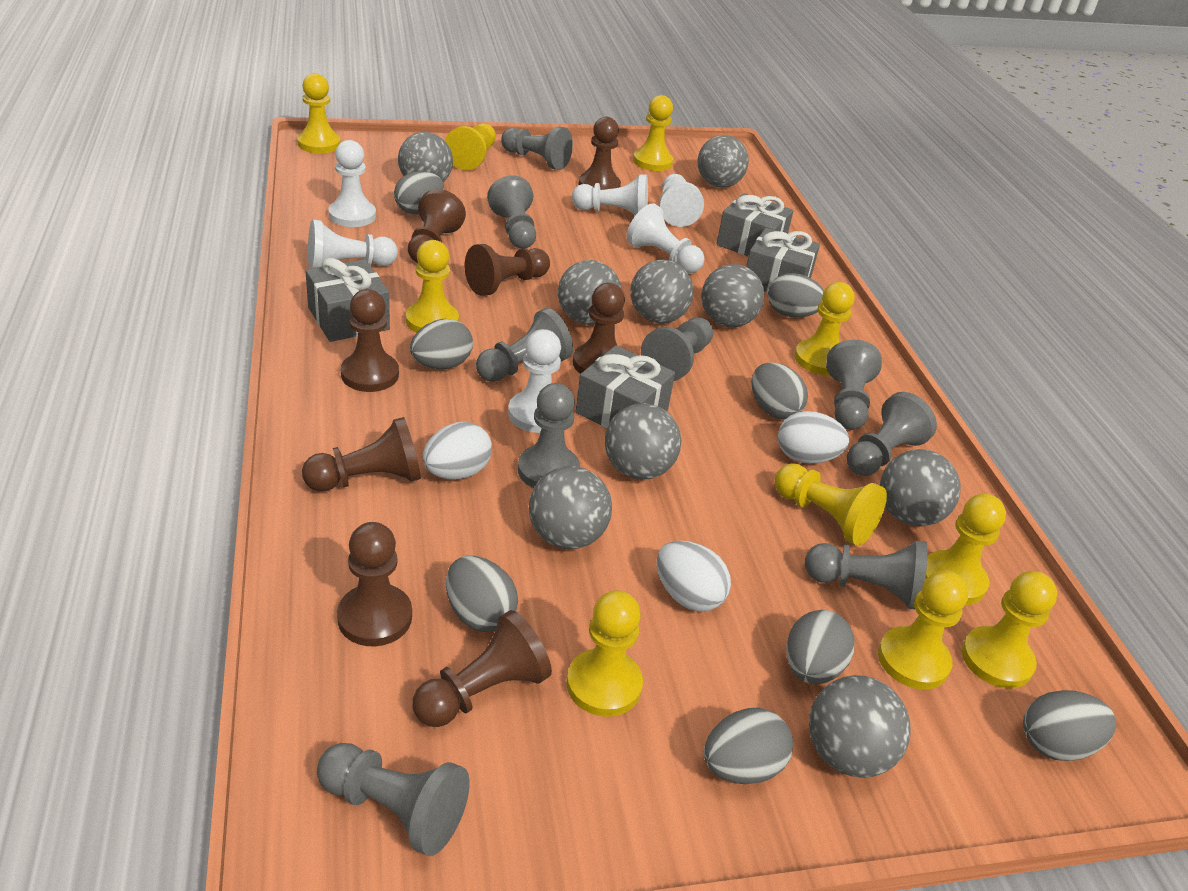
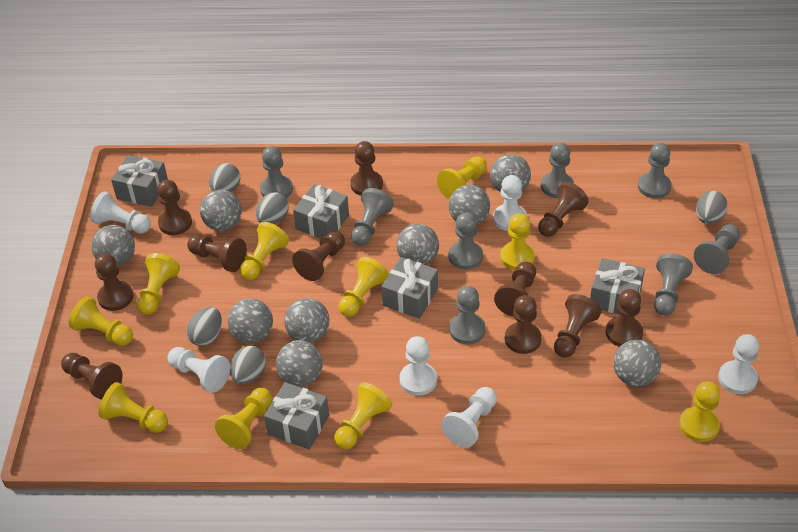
brown pawn: [302,417,421,491] [337,522,412,646] [341,289,399,392] [408,189,466,263] [413,610,552,727] [465,244,550,296] [573,283,625,374] [579,117,621,190] = 8 -> [61,353,123,399] [95,254,133,311] [157,180,192,235] [187,235,247,272] [292,231,345,281] [350,141,383,196] [494,262,536,316] [505,295,542,354] [538,182,589,237] [554,294,601,358] [606,289,643,347] = 11
grey egg: [394,171,444,214] [410,319,473,369] [446,556,518,632] [704,708,793,784] [752,362,808,420] [768,273,824,318] [786,610,854,685] [1023,690,1116,761] = 8 -> [186,307,222,346] [209,163,240,192] [230,346,266,384] [256,192,289,224] [696,191,728,224] = 5
grey gift: [305,258,390,342] [576,345,675,428] [716,193,794,257] [746,228,820,293] = 4 -> [111,155,168,207] [264,382,329,449] [293,184,349,239] [381,257,438,319] [590,258,645,315] = 5
grey pawn: [317,743,470,856] [476,308,573,382] [487,175,536,249] [501,127,573,170] [518,383,580,488] [641,317,713,381] [805,541,927,609] [826,340,882,430] [847,392,937,476] = 9 -> [260,146,293,198] [351,188,394,246] [449,213,483,269] [449,286,486,344] [541,143,574,198] [638,143,672,198] [654,253,693,316] [694,224,740,274] = 8
white egg: [422,422,492,480] [656,541,731,612] [778,411,849,464] = 3 -> none = 0

